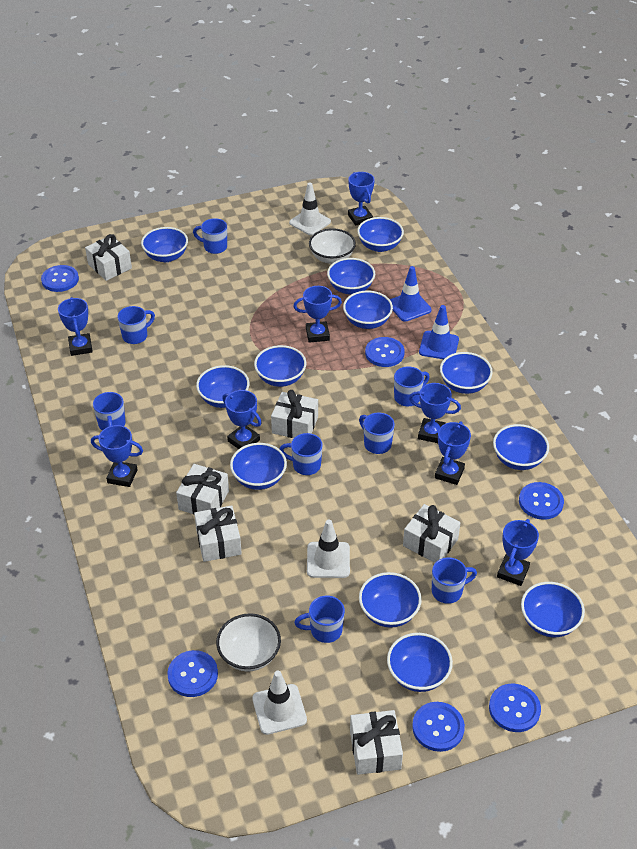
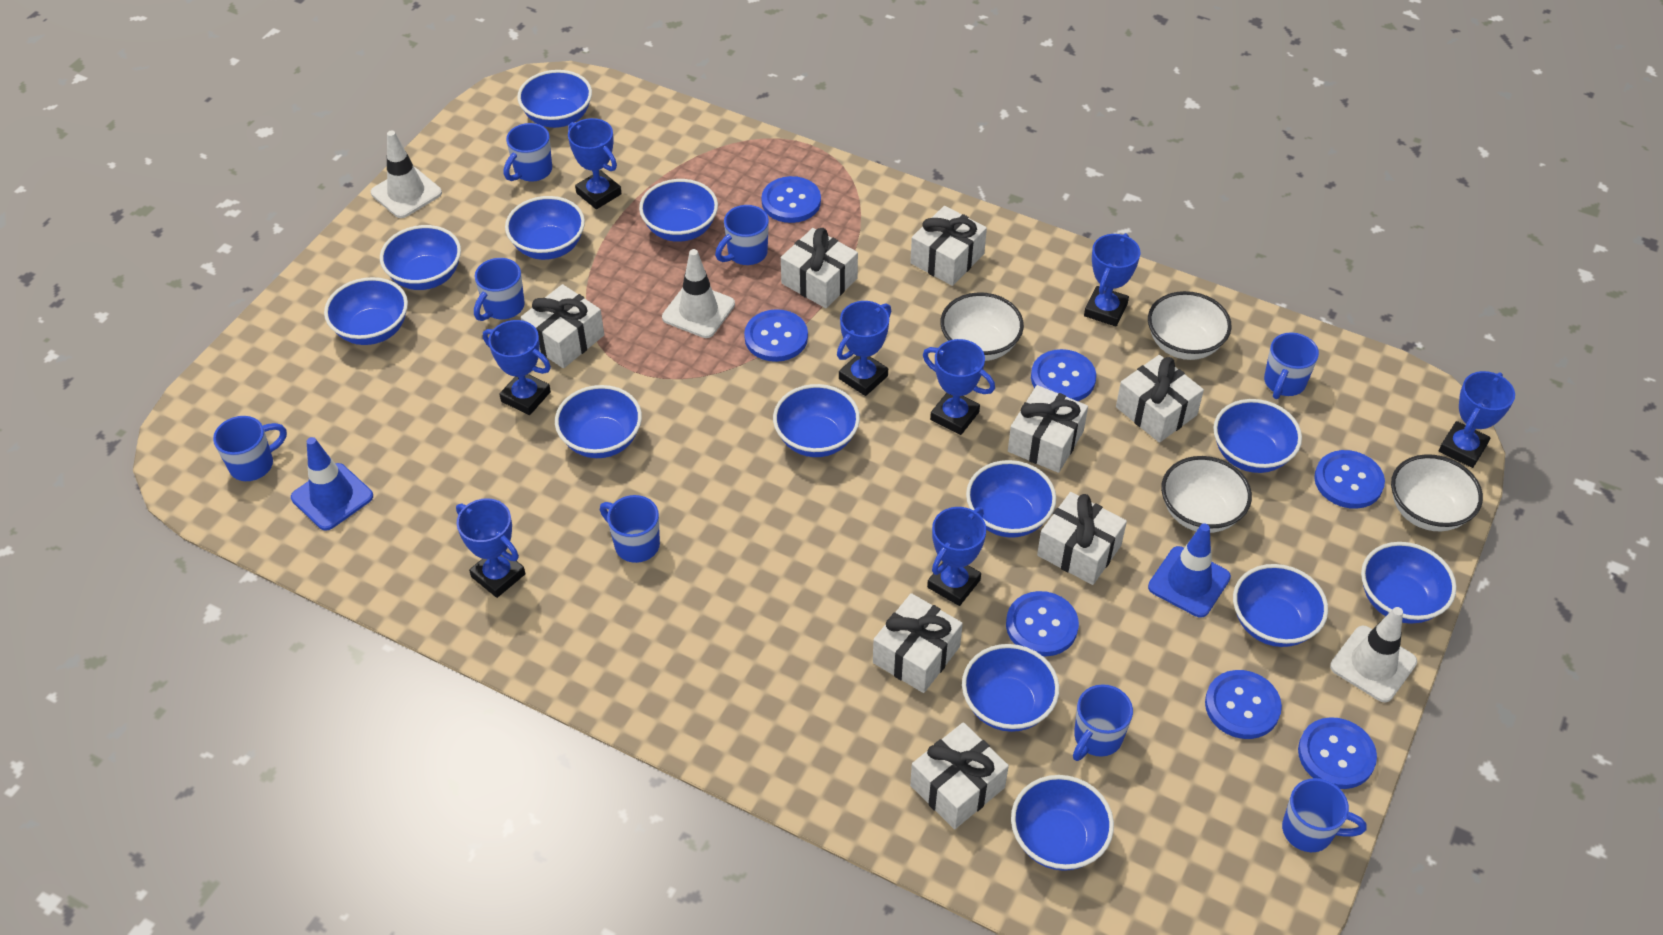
blue bowl: [141,227,188,262] [196,365,249,408] [230,443,287,490] [254,345,306,387] [327,258,375,295] [343,291,393,329] [357,217,404,252] [359,572,422,628] [387,633,453,692] [440,352,493,394] [493,424,549,470] [521,582,585,637] = 12 -> [324,277,408,345] [380,225,461,290] [505,196,585,260] [517,70,592,128] [555,385,642,458] [639,179,718,242] [773,384,860,457] [962,644,1059,732] [966,460,1056,538] [1011,775,1114,871] [1213,399,1302,473] [1233,564,1328,647] [1361,542,1457,624] = 13
blue button: [41,265,79,292] [167,650,218,697] [365,337,405,367] [412,702,465,752] [489,684,541,732] [519,482,564,520] = 6 -> [744,309,808,362] [761,176,821,223] [1006,591,1079,656] [1031,349,1096,401] [1205,670,1282,739] [1298,717,1377,789] [1314,450,1385,509] = 7
white bowl: [216,613,281,672] [309,228,356,264] = 2 -> [940,292,1024,361] [1148,291,1232,360] [1161,456,1252,533] [1391,454,1483,531] = 4
white gift: [85,234,132,281] [176,464,229,515] [194,505,242,562] [271,390,318,438] [350,710,403,775] [403,504,460,563] = 6 -> [521,284,604,368] [781,228,858,308] [873,593,963,693] [910,206,987,286] [910,722,1009,829] [1008,385,1088,473] [1037,492,1127,585] [1116,355,1204,443] = 8

